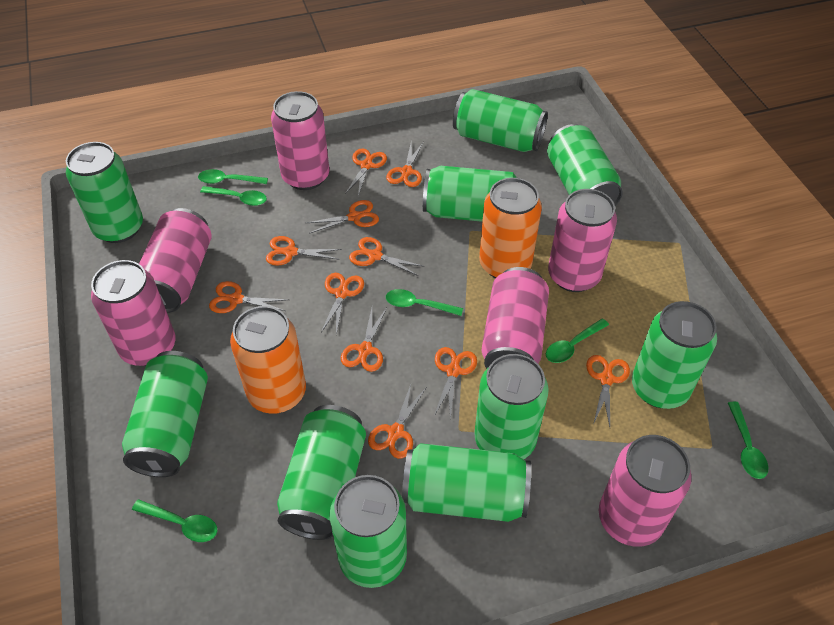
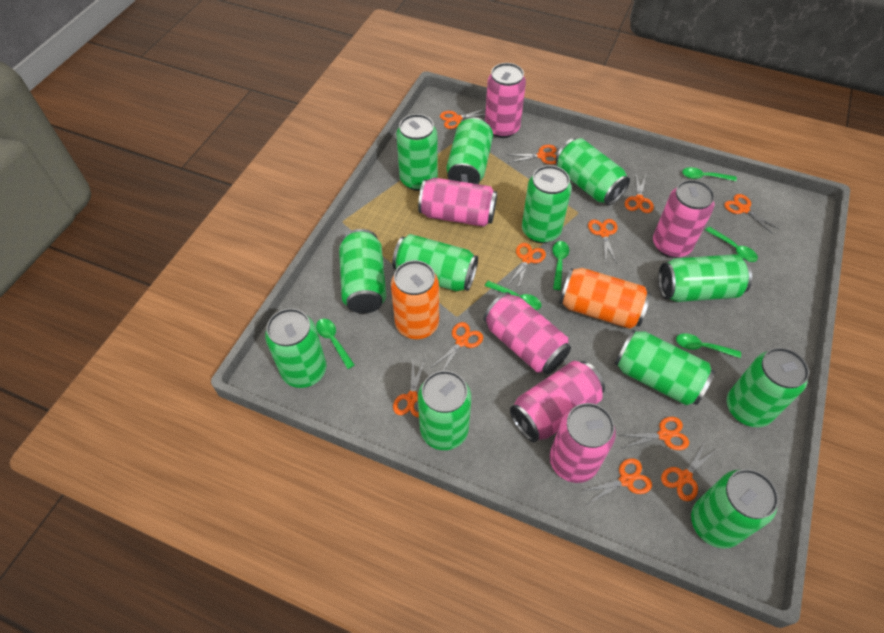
green can: [66,142,143,243] [122,351,208,477] [277,405,366,540] [330,475,407,588] [402,443,531,522] [423,166,521,222] [453,89,548,152] [474,354,549,459] [547,124,623,206] [632,301,717,409] = 10 -> [265,308,326,388] [339,229,386,314] [392,234,478,291] [396,114,438,191] [418,371,471,450] [447,117,493,184] [522,165,572,243] [556,138,630,205] [615,330,715,405] [658,254,752,302] [691,469,779,549] [727,348,809,427] = 12

